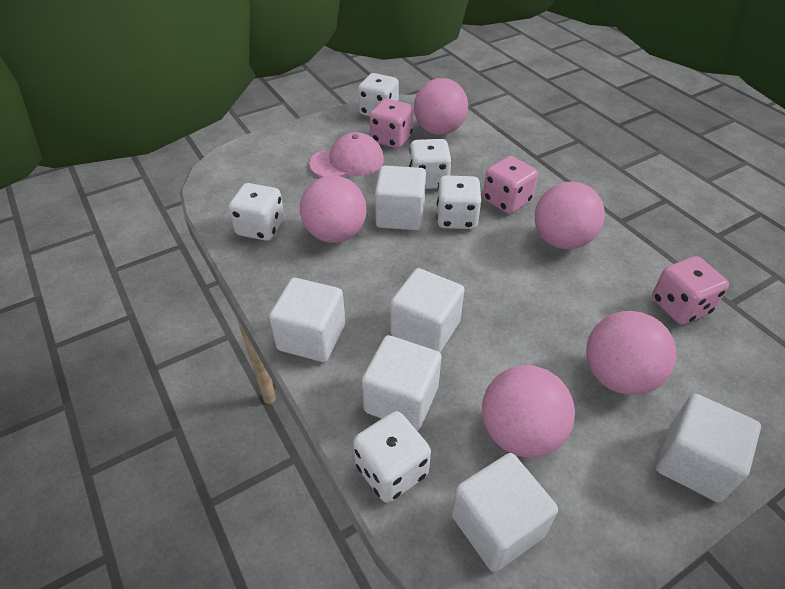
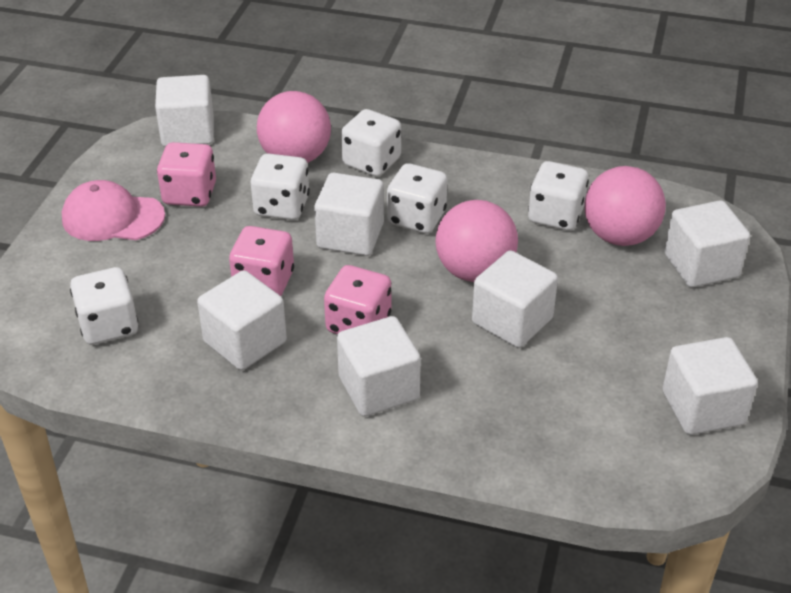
pink ball: [300,176,367,243] [414,78,468,135] [482,365,575,458] [535,182,605,250] [586,311,676,395] = 5 -> [257,91,331,163] [435,200,518,282] [584,166,666,246] = 3
white cube: [269,278,345,362] [362,335,441,430] [375,166,426,230] [390,268,465,352] [452,453,558,572] [656,394,761,503] = 6 -> [155,75,214,147] [197,270,287,370] [314,173,384,256] [337,316,421,416] [472,250,558,348] [663,337,758,435] [664,200,750,287] = 7

